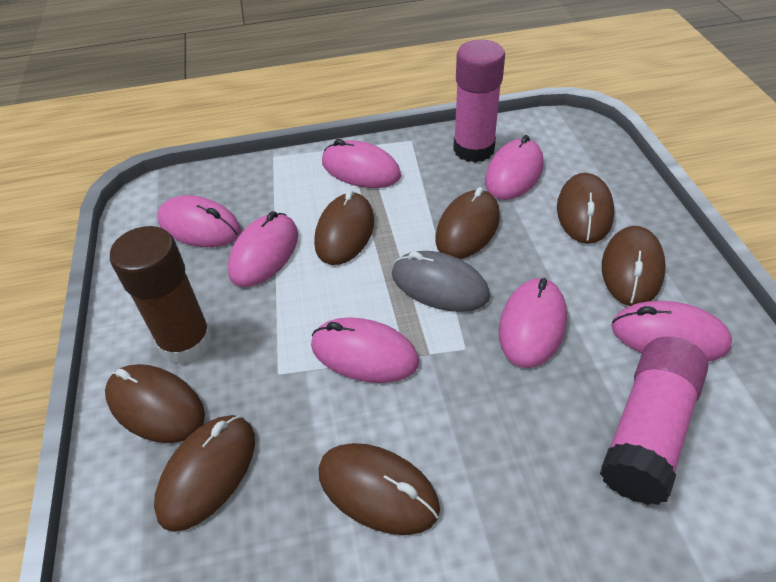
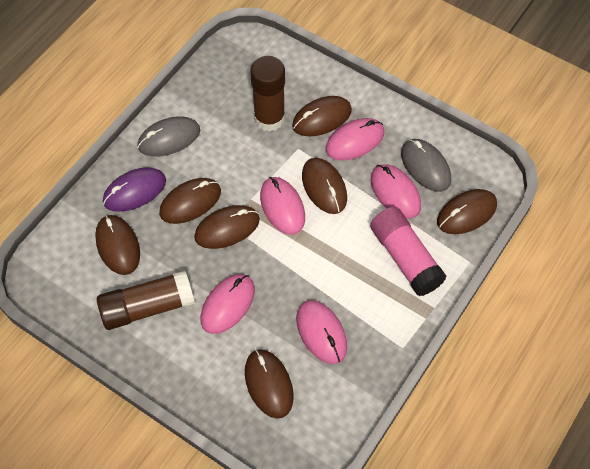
brown glue stick: [110,226,213,365] = 1 -> [97,271,195,330] [250,56,285,132] = 2
grey mouse: [392,251,490,312] = 1 -> [137,116,200,156] [401,139,451,192] = 2
pink glue stick: [453,40,505,163] [600,337,708,505] = 2 -> [370,207,447,296] = 1
pink mouse: [158,195,241,247] [228,211,298,287] [311,317,419,383] [322,139,401,188] [485,135,544,200] [499,278,567,368] [611,301,732,361] = 7 -> [201,274,255,334] [260,177,305,235] [296,300,347,364] [325,118,384,160] [371,164,421,219] = 5
purple mouse: none = 0 -> [103,167,166,212] = 1

